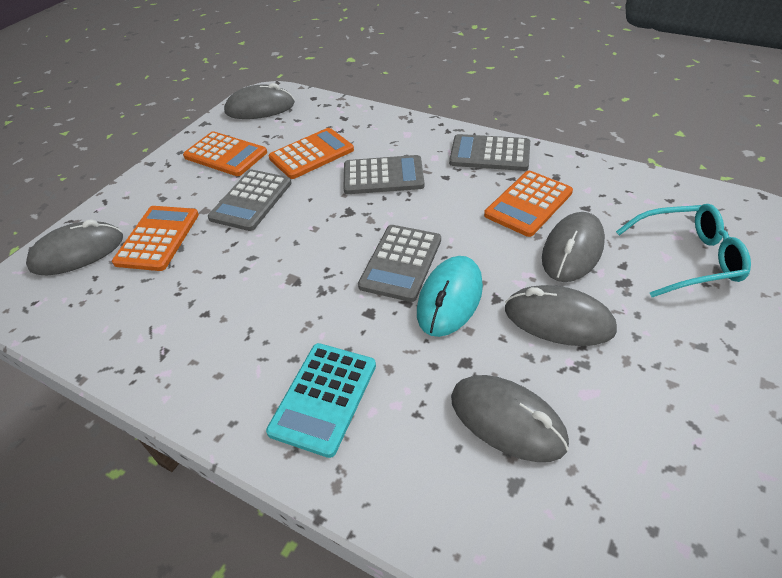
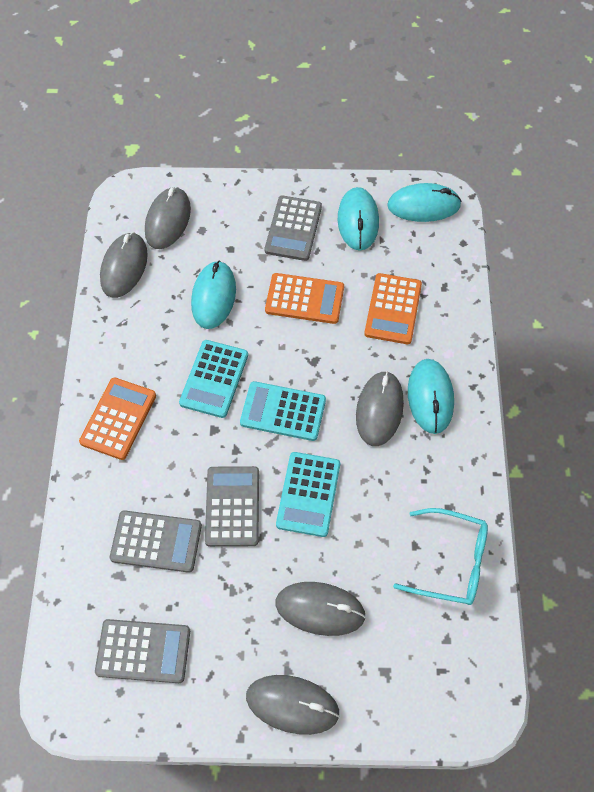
orange calculator: [112,206,199,271] [183,131,267,176] [269,128,354,179] [484,171,573,237] = 4 -> [79,377,156,460] [265,273,344,324] [364,273,422,344] = 3
turquoise calculator: [266,343,376,458] = 1 -> [179,340,248,418] [240,381,326,441] [276,452,340,537] = 3
turquoise mouse: [417,256,483,337] = 1 -> [191,260,236,329] [338,187,379,250] [387,183,462,222] [408,359,454,434] = 4

